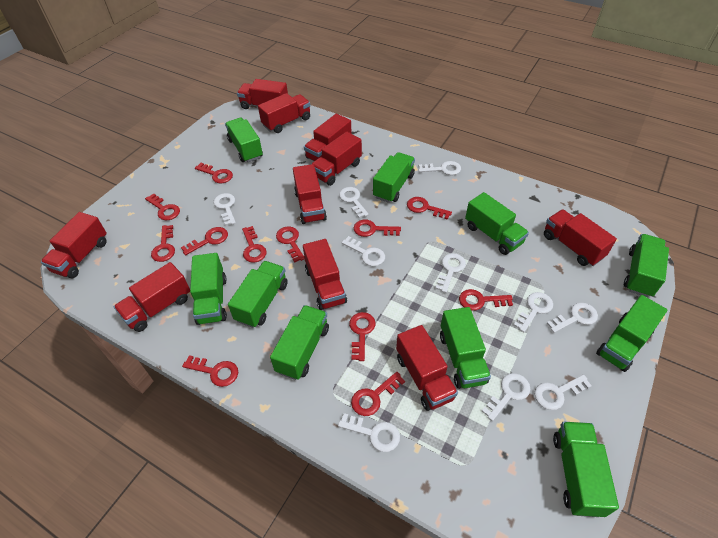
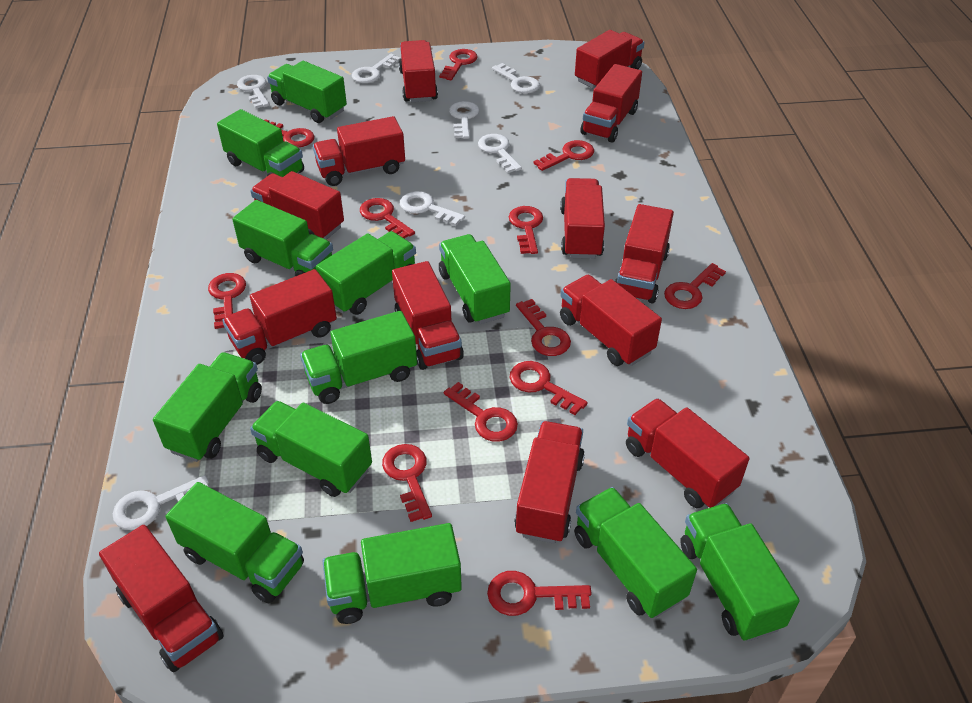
green truck: [190,253,227,325] [225,118,263,162] [228,261,288,328] [270,305,329,380] [373,152,415,203] [440,307,491,389] [465,192,529,255] [553,422,619,517] [596,295,667,372] [624,234,669,297] = 10 -> [153,352,262,462] [166,482,304,603] [217,109,304,177] [232,200,333,276] [250,401,372,497] [267,61,347,123] [300,311,417,404] [316,231,416,315] [323,523,462,624] [439,234,511,324] [574,487,697,618] [680,503,799,642] = 12
red truck: [41,212,107,278] [114,262,190,332] [237,79,288,109] [258,93,310,133] [293,164,327,224] [303,239,347,310] [304,114,352,161] [312,132,362,186] [396,325,458,411] [544,209,617,266] = 10 -> [99,525,224,672] [222,269,337,365] [250,171,344,240] [313,116,405,186] [392,261,464,370] [399,40,438,102] [514,421,585,544] [560,178,605,259] [560,275,662,366] [575,30,645,88] [581,64,642,142] [615,204,674,303] [626,398,749,508] = 13
white key: [214,193,236,226] [338,413,400,452] [339,187,369,218] [341,236,385,266] [418,161,461,175] [435,253,466,293] [482,373,530,421] [513,292,553,332] [534,375,592,410] [547,302,598,333] = 10 -> [113,475,209,530] [237,75,269,109] [352,54,401,83] [400,191,465,226] [449,101,479,139] [478,134,522,173] [492,63,540,93] = 7

